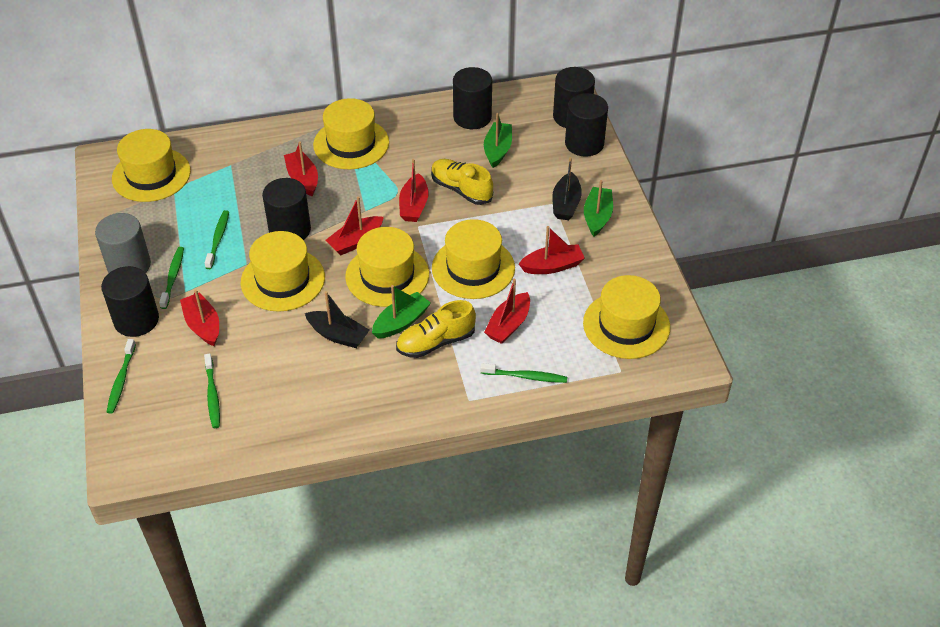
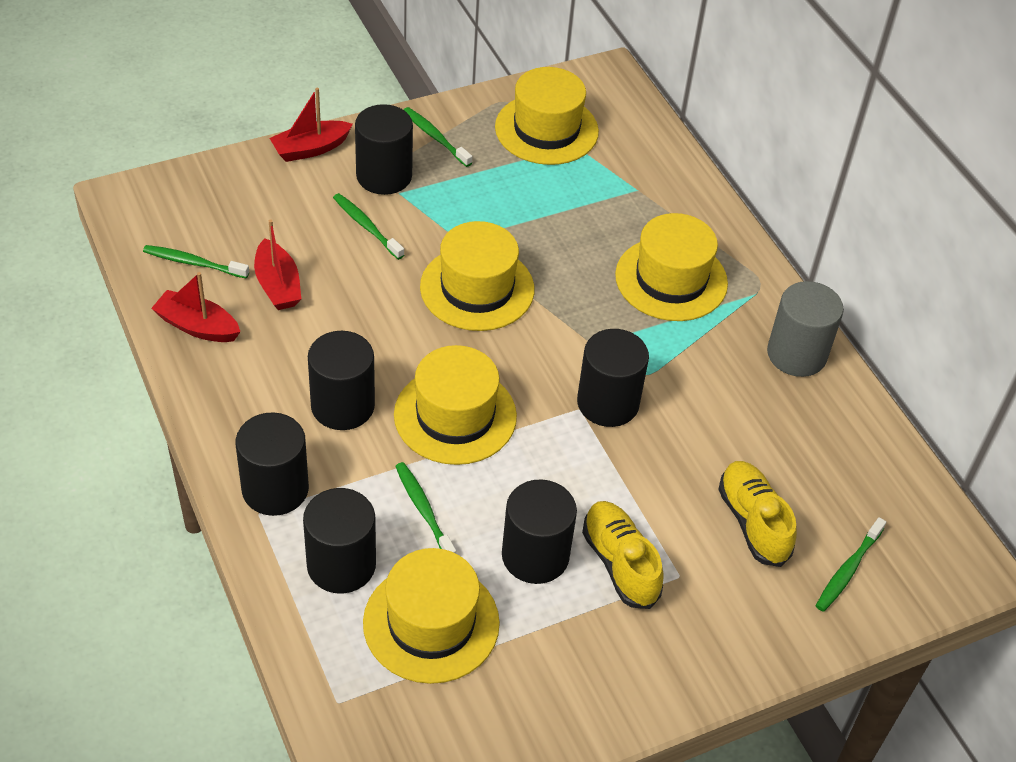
black boat: [305,291,369,348] [552,157,582,220] = 2 -> none = 0
black cylinder: [101,266,159,337] [262,178,311,240] [453,67,492,129] [553,67,595,128] [565,93,608,157] = 5 -> [236,412,309,516] [303,488,376,594] [308,331,375,430] [355,104,413,195] [502,479,577,584] [577,329,649,427] = 6
green boat: [372,285,431,339] [484,113,512,168] [584,180,613,237] = 3 -> none = 0
red boat: [180,290,219,346] [284,141,318,196] [325,196,384,256] [399,159,428,222] [484,279,530,344] [519,226,585,274] = 6 -> [151,272,240,342] [254,220,301,310] [270,88,353,162] = 3
yellow hat: [112,129,191,202] [241,231,325,312] [313,98,389,169] [345,227,429,307] [432,219,515,299] [583,275,670,359] = 6 -> [363,548,500,684] [394,345,517,465] [420,221,534,331] [495,67,599,165] [615,213,728,321] = 5

